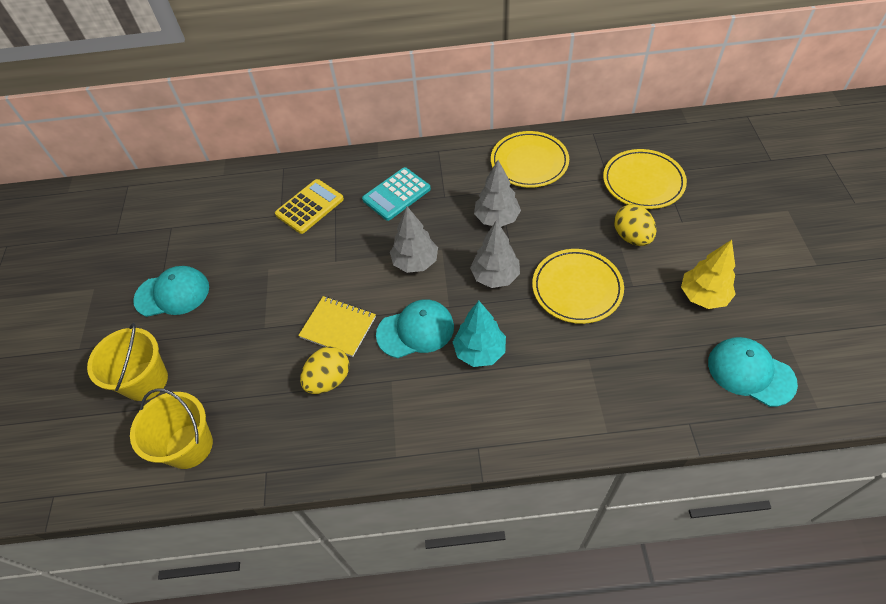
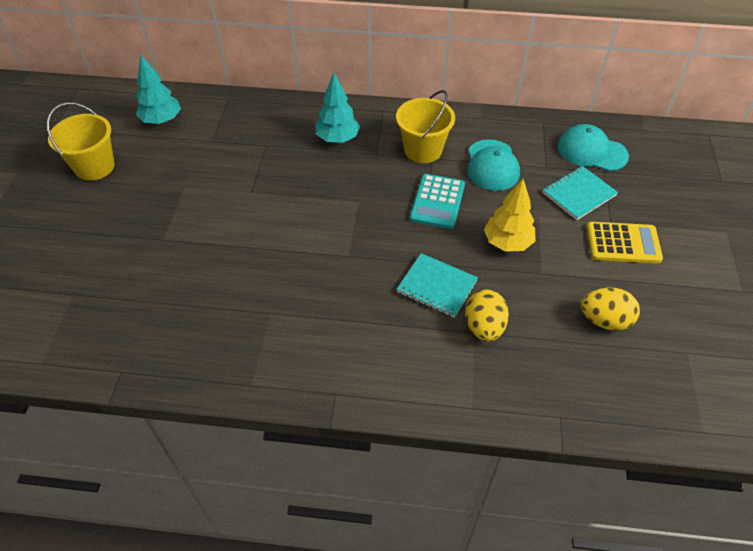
grey tree: [390,206,438,273] [470,220,520,288] [474,160,521,227] = 3 -> none = 0
turquoise cap: [133,266,209,317] [376,299,454,358] [708,337,798,407] = 3 -> [467,139,520,191] [558,124,629,171] = 2
turquoise notebook: none = 0 -> [396,253,478,318] [542,166,618,220] = 2
turquoise tree: [453,301,506,367] = 1 -> [136,55,181,124] [315,73,360,143] = 2
yellow notebook: [298,296,376,357] = 1 -> none = 0
yellow plate: [491,131,569,188] [532,249,624,324] [603,149,687,209] = 3 -> none = 0

